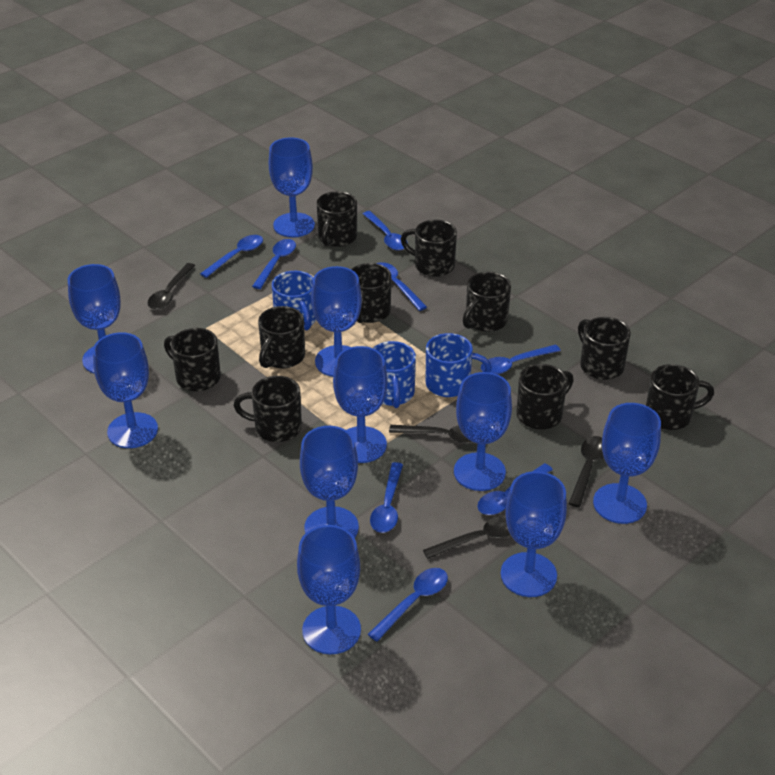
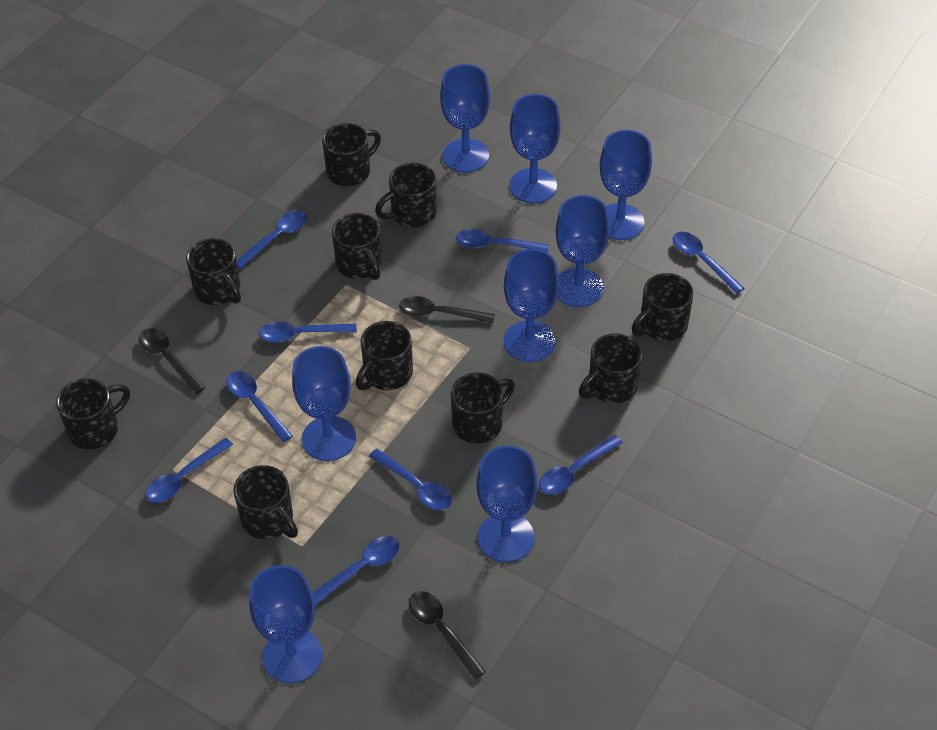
black spoon: [148,263,195,310] [389,425,474,444] [423,516,510,559] [569,436,604,507] = 4 -> [139,328,206,394] [399,296,495,323] [409,591,486,679] = 3
blue goblet: [68,264,121,373] [93,332,158,448] [269,137,315,237] [297,525,361,654] [300,426,359,538] [311,266,362,377] [333,346,387,463] [454,372,512,491] [501,471,567,597] [593,403,661,524] = 10 -> [249,565,323,683] [292,346,356,461] [440,64,490,173] [477,445,538,562] [504,249,559,362] [509,94,561,203] [556,195,610,307] [600,130,652,240] = 8
blue mug: [272,271,316,331] [373,341,416,408] [426,333,492,397] = 3 -> none = 0
blue spoon: [200,235,263,278] [252,239,296,289] [363,211,408,251] [368,568,448,642] [370,462,403,533] [377,262,427,311] [477,463,553,515] [481,344,561,375] = 8 -> [146,438,233,503] [226,371,293,442] [236,210,307,269] [259,322,357,342] [313,536,400,605] [369,449,452,510] [456,229,549,253] [539,435,623,494] [673,232,744,294] = 9

